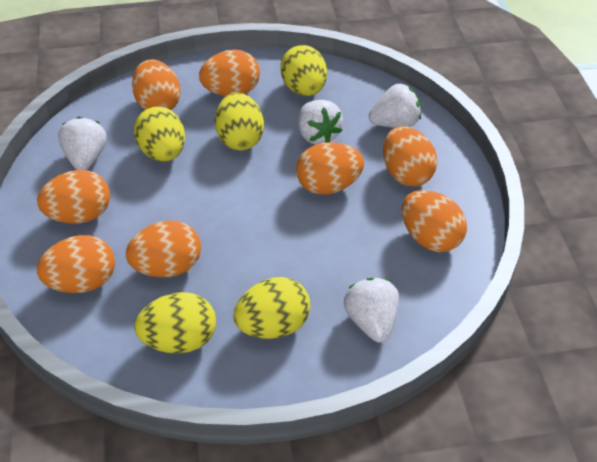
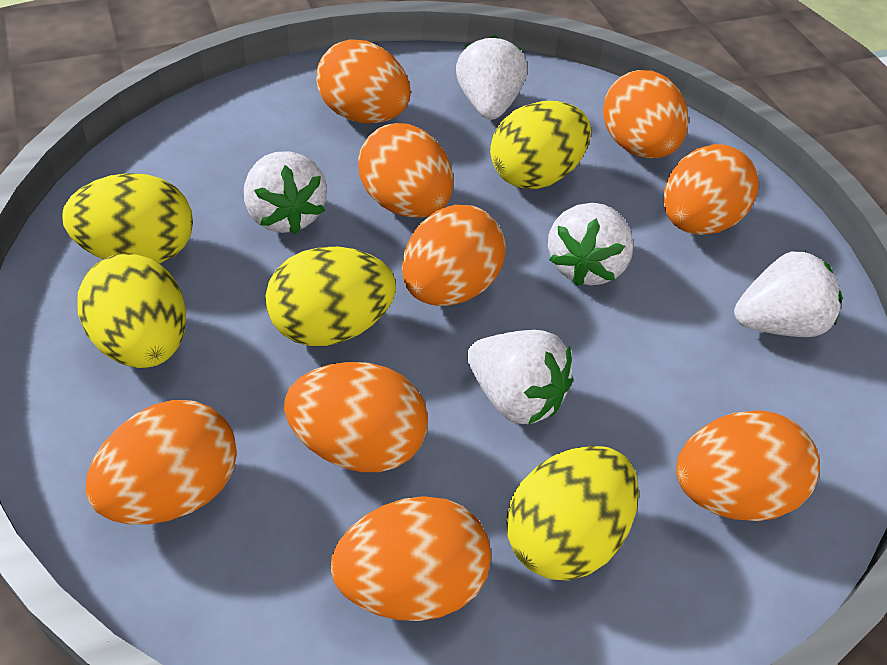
orange egg: [37,170,110,224] [37,235,115,293] [126,220,201,277] [132,59,181,110] [199,49,260,96] [296,142,364,195] [383,126,437,186] [402,190,467,252] = 8 -> [86,400,237,525] [284,362,428,472] [316,40,411,123] [331,496,491,621] [358,123,453,217] [402,205,506,306] [603,70,689,158] [664,144,759,235] [676,410,820,521] = 9
white strawberry: [58,117,106,170] [298,100,343,144] [344,278,399,343] [369,84,421,128] = 4 -> [244,151,327,235] [456,35,527,120] [467,330,573,425] [548,203,634,286] [734,251,843,337] = 5

